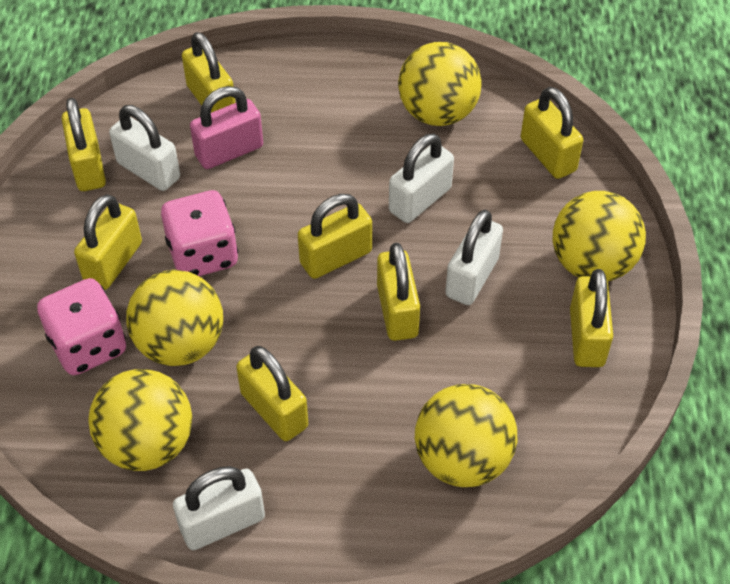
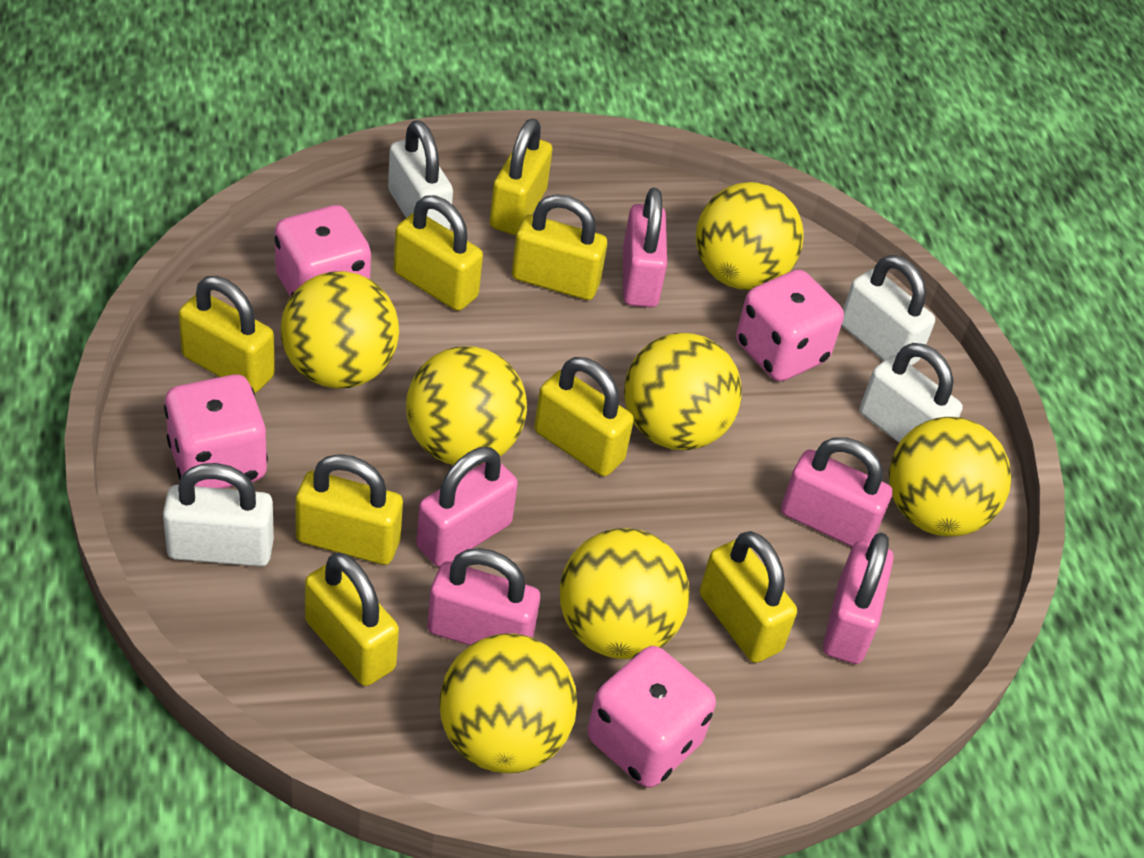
pink dice: [37,278,126,375] [161,190,238,276] = 2 -> [164,375,268,489] [274,205,371,297] [587,646,716,788] [736,270,844,381] = 4
pink padlock: [190,86,263,169] = 1 -> [416,447,518,567] [427,548,540,645] [623,188,667,307] [781,437,893,547] [823,533,894,664] = 5
yellow ball: [89,369,192,471] [126,270,223,366] [398,42,482,126] [415,384,517,487] [553,191,646,281] = 5 -> [281,271,399,388] [406,346,527,466] [439,633,577,773] [560,528,690,659] [624,333,742,450] [696,182,804,290] [889,417,1011,536] = 7

